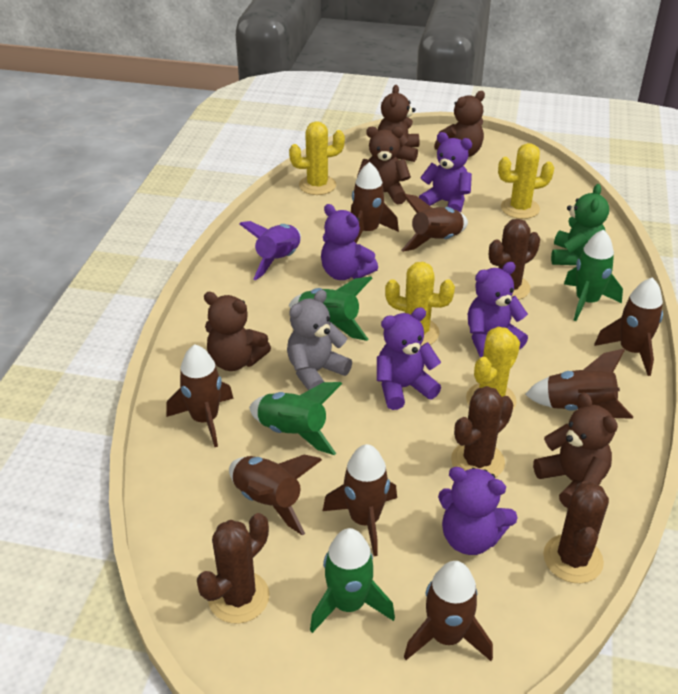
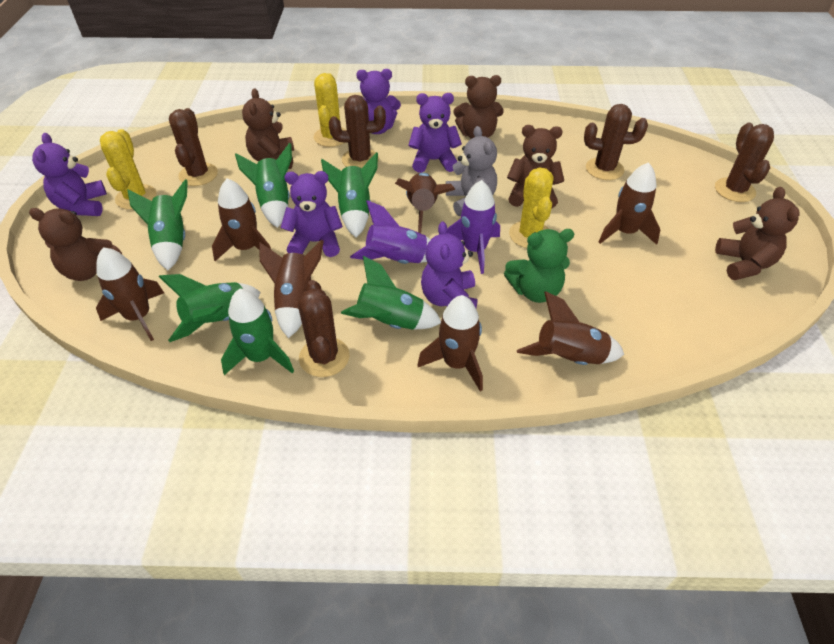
brown cactus: [197,513,270,624] [451,386,513,478] [489,219,540,300] [543,481,609,583] = 4 -> [169,108,218,186] [298,280,350,377] [329,95,386,168] [584,104,648,180] [715,123,774,202] = 5
brown rocket: [166,344,234,447] [229,455,322,536] [323,444,397,556] [351,162,399,244] [401,194,468,252] [404,561,493,661] [525,349,633,419] [594,277,663,376] = 8 -> [96,247,164,341] [212,178,271,261] [259,240,324,338] [395,173,455,233] [418,295,483,391] [517,291,624,365] [599,162,661,245] = 7
green rocket: [249,382,342,455] [289,277,372,341] [310,528,395,633] [564,229,623,321] = 4 -> [127,179,188,270] [159,274,261,342] [221,289,294,375] [235,143,292,228] [321,152,378,237] [341,256,441,330] = 6
purple rocket: [239,221,301,281] = 1 -> [350,200,431,264] [447,180,500,274] = 2
yellow cactus: [289,121,345,195] [385,262,455,346] [466,327,520,409] [498,143,554,219] = 4 -> [100,129,156,210] [314,73,347,147] [509,167,553,248] = 3

